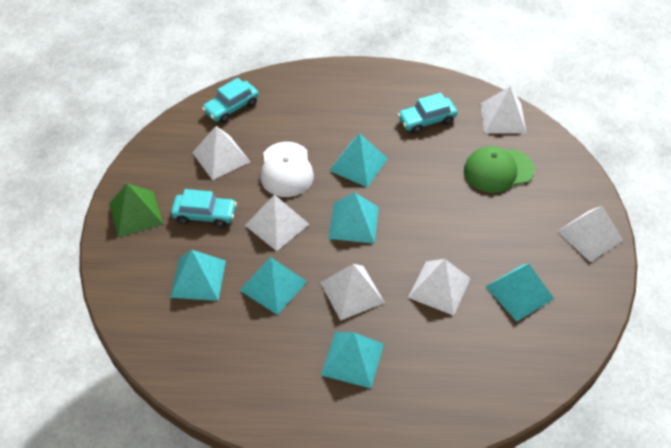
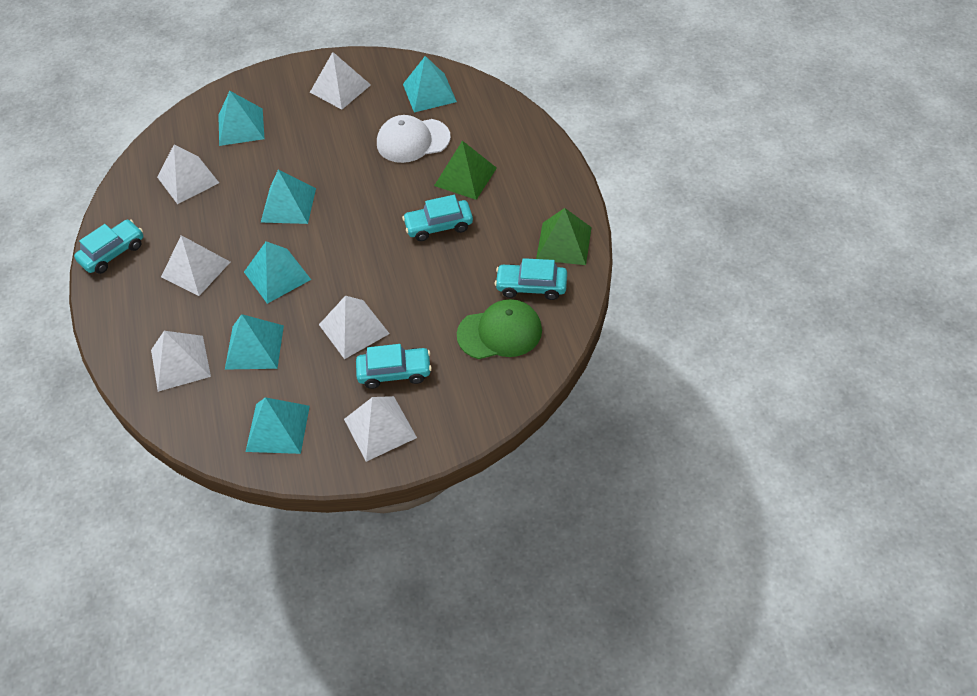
green pyramid: [109,183,164,237] = 1 -> [434,141,497,200] [536,208,592,265] = 2
turquoise car: [171,189,237,228] [202,78,259,123] [398,93,457,134] = 3 -> [74,219,143,274] [356,344,432,389] [402,195,473,241] [495,258,567,300] = 4

